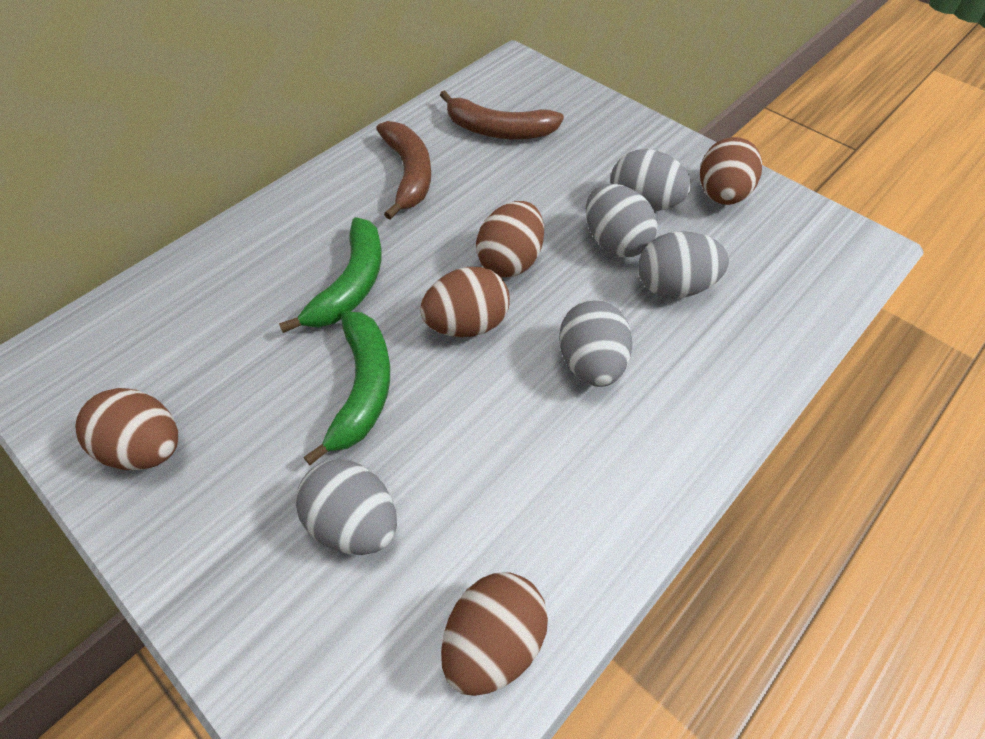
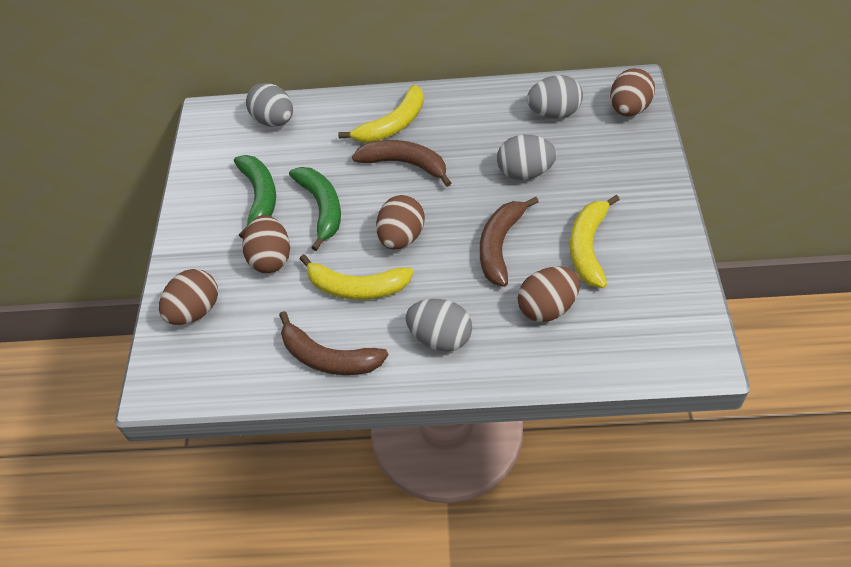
brown banana: [376,121,431,220] [440,90,564,139] = 2 -> [279,311,388,375] [352,140,451,187] [480,197,539,287] = 3
grey egg: [296,460,397,555] [559,300,632,387] [586,184,658,257] [610,149,691,211] [638,231,729,299] = 5 -> [246,83,293,127] [405,299,472,352] [497,135,557,180] [527,75,583,118] = 4
yellow banana: none = 0 -> [300,254,414,300] [338,85,424,143] [570,195,620,288] = 3

